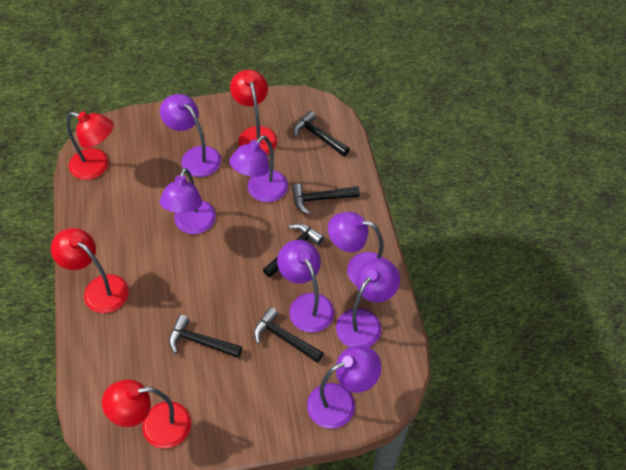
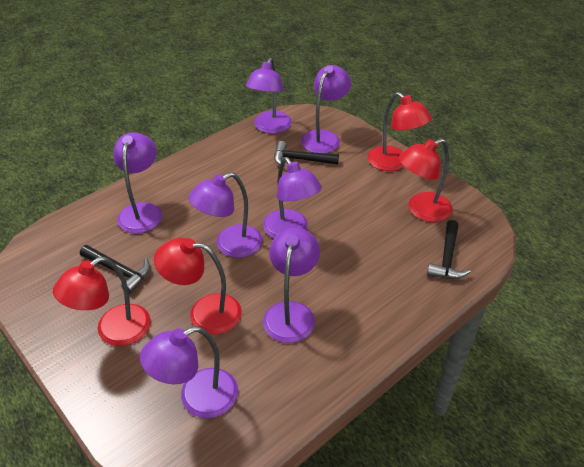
black hammer: [169,315,242,358] [254,307,323,363] [263,223,324,278] [292,184,360,214] [293,111,350,156] = 5 -> [80,245,150,294] [274,141,339,166] [427,220,471,279] = 3

